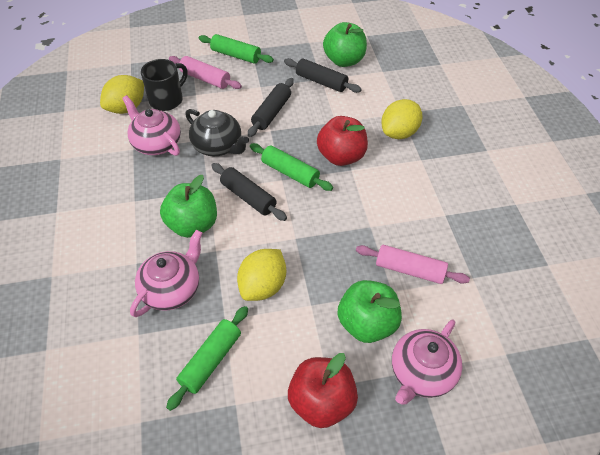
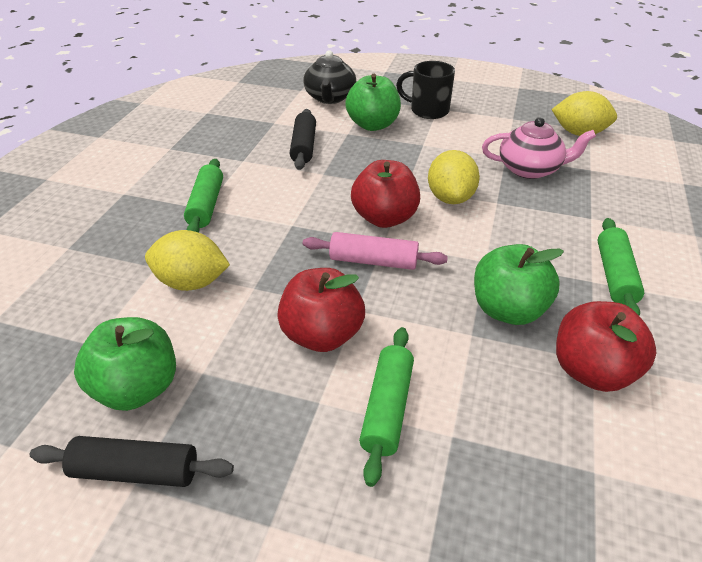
black rolling pin: [211,163,287,221] [248,78,294,137] [284,58,362,93] = 3 -> [30,436,234,487] [290,109,316,170] = 2
pink rolling pin: [169,56,242,89] [356,245,470,284] = 2 -> [303,232,448,270] = 1
pink teapot: [122,95,181,156] [130,230,202,317] [392,320,462,404] = 3 -> [482,117,596,179] = 1
red apple: [288,353,358,428] [317,116,368,166] = 2 -> [277,268,365,352] [351,160,420,228] [556,301,656,392] = 3

